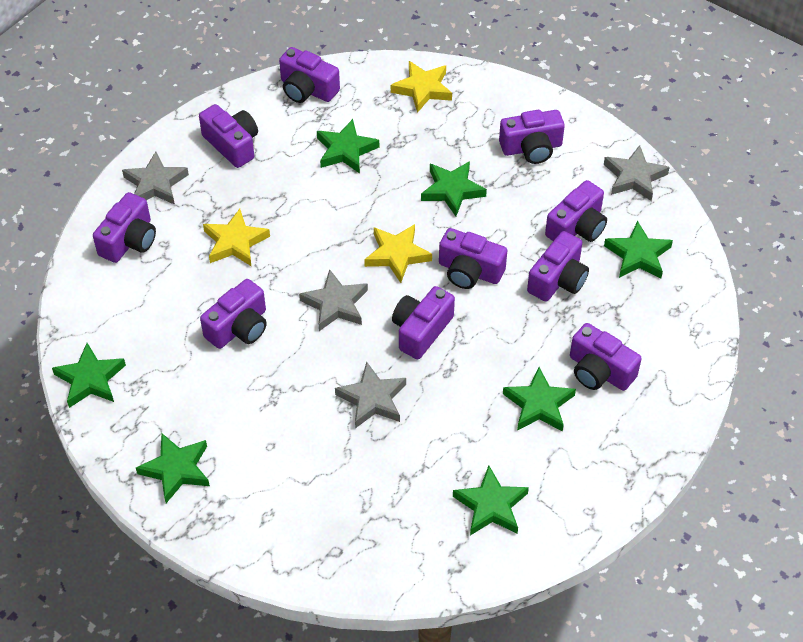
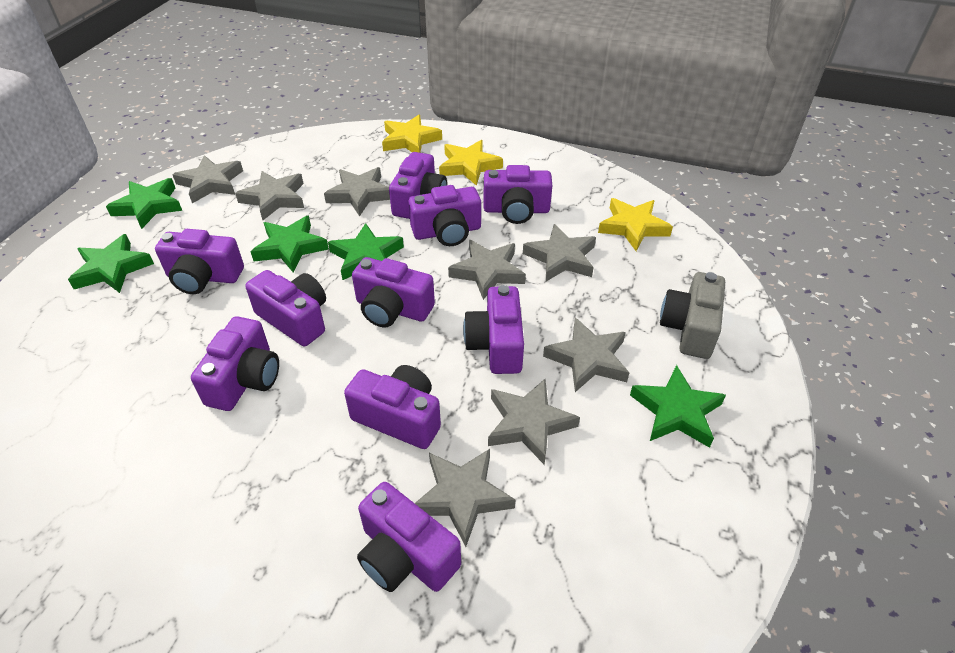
green star: [52,343,126,408] [136,434,210,503] [317,119,379,173] [421,161,487,216] [453,465,529,535] [503,367,576,432] [604,221,673,279] = 7 -> [68,234,154,293] [106,178,182,229] [250,216,329,273] [328,223,404,280] [630,365,726,448] = 5
grey camera: none = 0 -> [660,272,725,359] = 1
grey star: [122,152,189,205] [299,269,368,331] [335,362,406,428] [604,145,670,201] = 4 -> [172,155,243,203] [235,171,304,220] [324,167,390,216] [415,449,516,547] [448,240,526,300] [488,379,580,465] [523,224,596,281] [543,318,629,392] = 8

